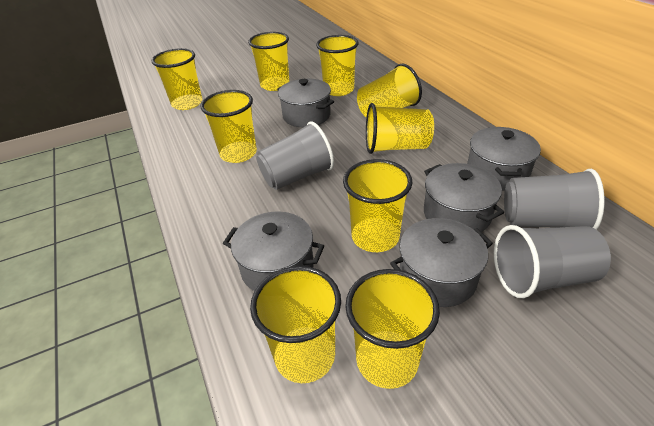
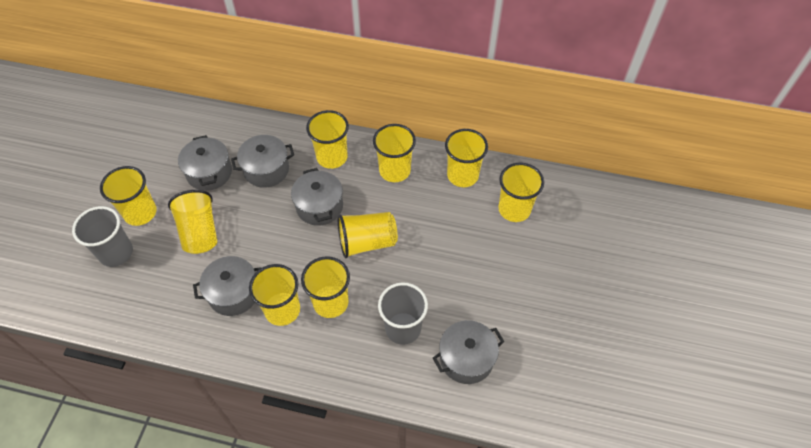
grey cup: [256,121,334,190] [494,225,611,298] [504,169,605,230] = 3 -> [72,206,133,267] [378,282,428,345] = 2

